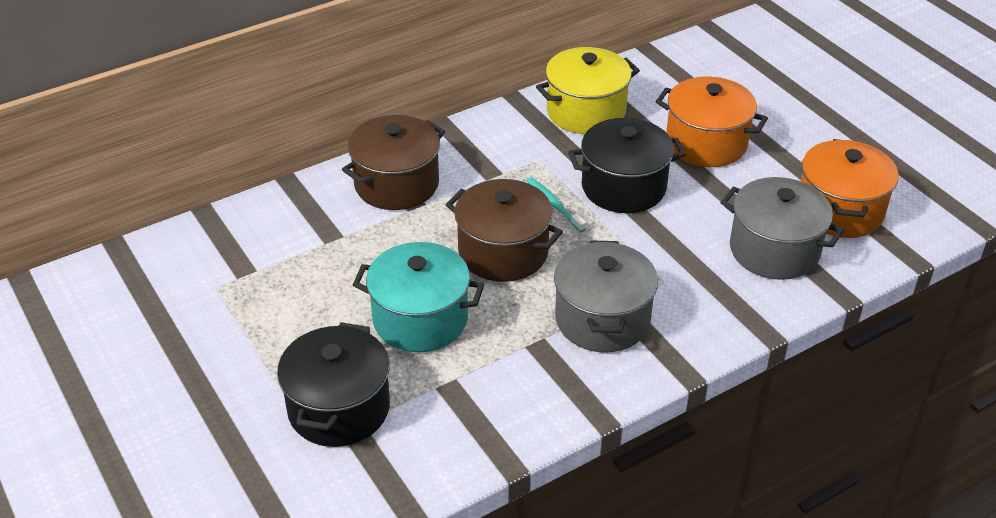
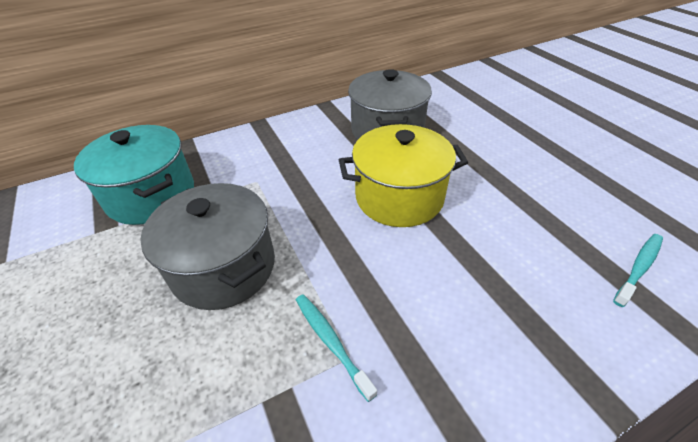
black pot: [277,322,390,447] [568,118,686,213] = 2 -> none = 0
brown pot: [342,115,445,210] [446,179,563,282] = 2 -> none = 0
orange pot: [656,77,768,167] [801,139,898,238] = 2 -> none = 0
turquoise toothbrush: [526,177,586,232] = 1 -> [296,294,377,402] [613,234,663,307] = 2

